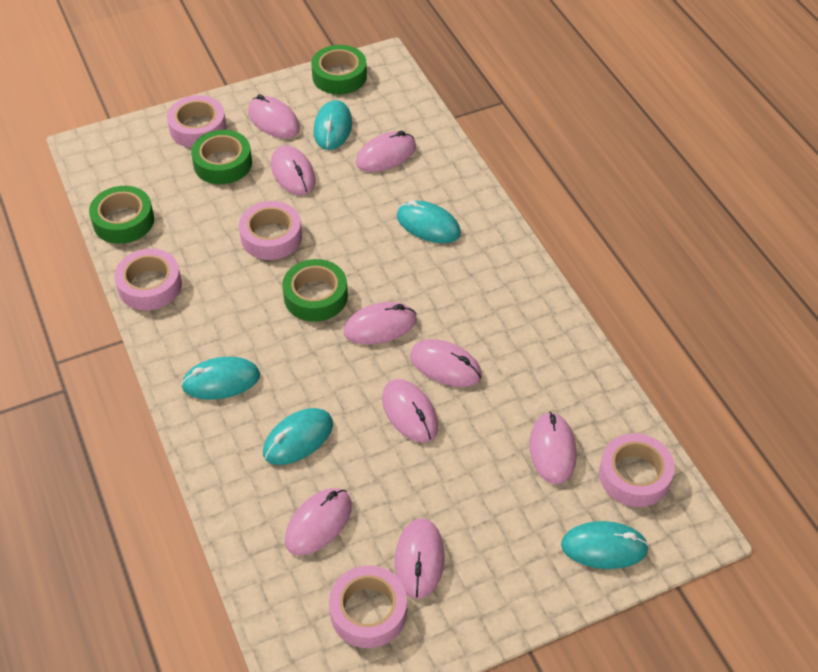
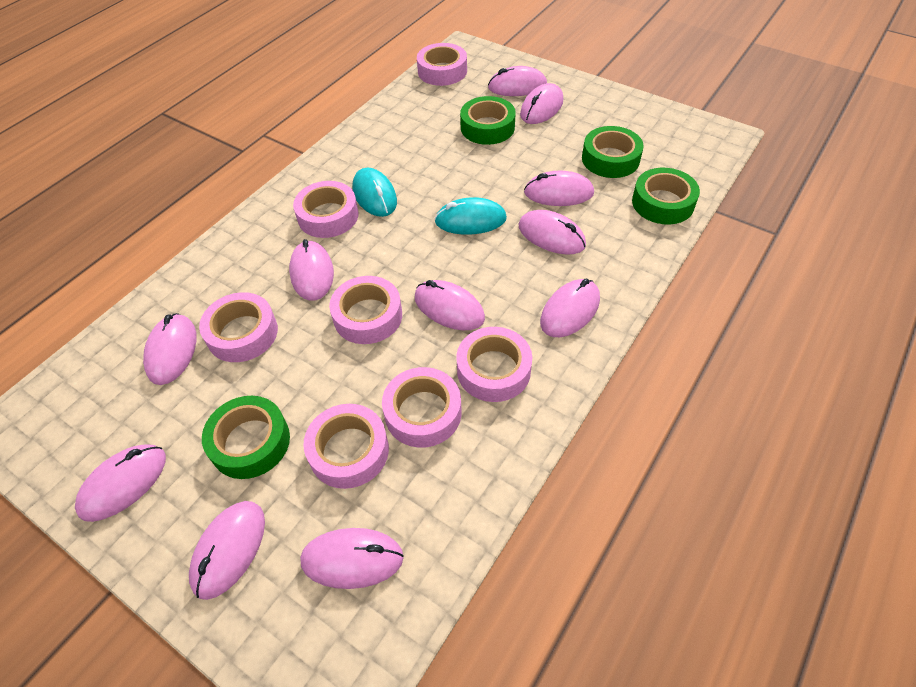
pink mouse: [248,94,300,138] [271,145,316,195] [285,488,352,555] [344,302,417,345] [356,131,416,172] [382,379,438,443] [395,518,445,599] [410,339,482,387] [529,412,577,484] = 9 -> [75,444,166,522] [143,313,197,385] [189,501,265,600] [289,239,334,301] [300,528,404,589] [415,280,485,330] [488,66,547,96] [519,210,586,255] [520,83,563,124] [524,171,594,206] [540,279,600,337] = 11
pink tape: [114,249,182,310] [167,95,227,148] [239,201,302,260] [329,565,407,648] [599,433,675,507] = 5 -> [199,292,278,362] [293,181,359,238] [303,404,389,489] [329,276,402,344] [382,367,462,448] [417,43,467,86] [456,327,532,402] = 7
turquoise mouse: [181,357,260,400] [263,408,333,465] [313,100,352,150] [397,200,461,243] [561,521,649,569] = 5 -> [352,168,397,217] [434,197,507,235] = 2

